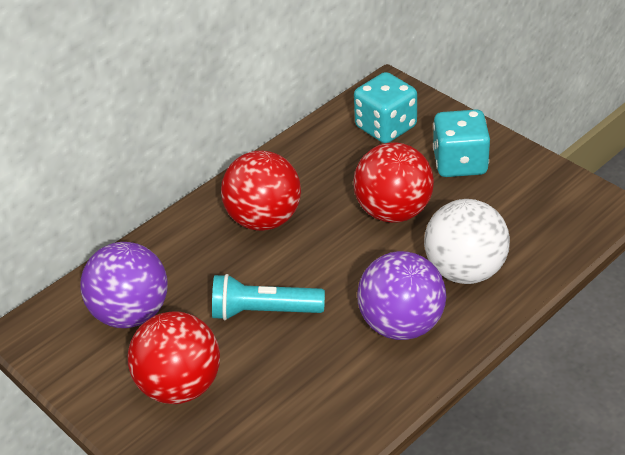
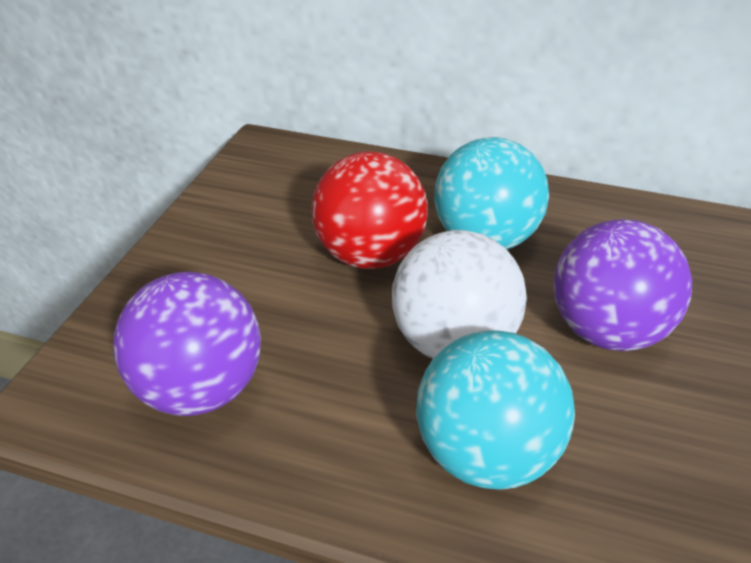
red ball: [128,311,220,404] [221,150,301,231] [353,143,434,223] = 3 -> [311,151,428,269] = 1
turquoise ball: none = 0 -> [416,331,575,490] [434,137,549,249] = 2
turquoise dice: [354,72,417,143] [433,109,490,177] = 2 -> none = 0
turquoise flashlight: [212,274,325,320] = 1 -> none = 0

